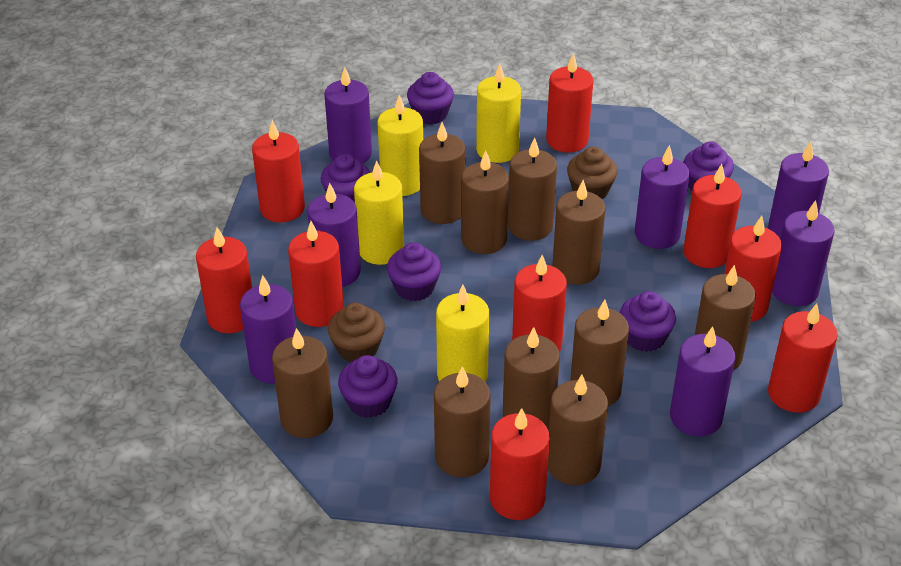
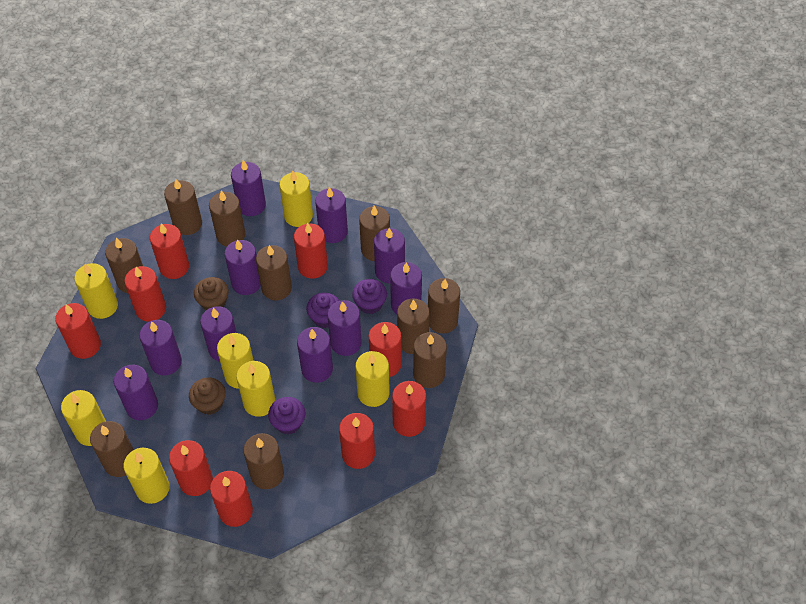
purple candle: [240,275,296,384] [307,183,361,287] [324,67,372,163] [635,145,690,249] [670,326,736,436] [768,142,829,239] [772,200,835,306] = 7 -> [114,365,158,420] [139,320,182,375] [200,306,237,362] [224,240,261,295] [231,160,266,216] [297,327,333,383] [315,187,348,243] [327,300,362,356] [374,228,405,283] [390,262,422,315] = 10
purple cupcake: [321,154,370,203] [338,355,398,418] [387,242,441,301] [407,72,454,125] [620,291,676,352] [684,142,734,191] = 6 -> [268,397,306,434] [306,293,339,328] [352,279,387,314] = 3
yellow candle: [354,160,404,265] [377,95,423,196] [436,285,489,382] [476,63,521,163] = 4 -> [61,390,106,446] [74,263,118,319] [123,448,170,504] [217,333,254,389] [236,361,276,417] [279,171,313,227] [356,351,390,407] = 7

